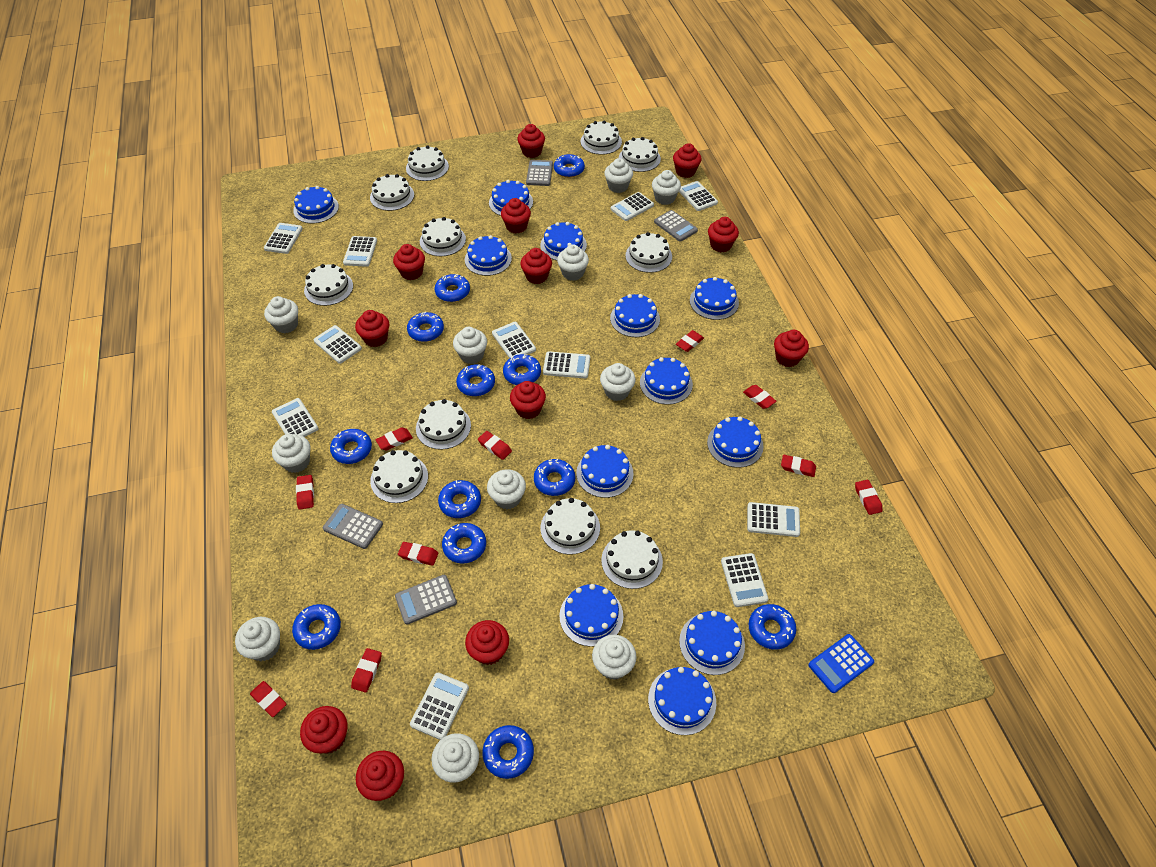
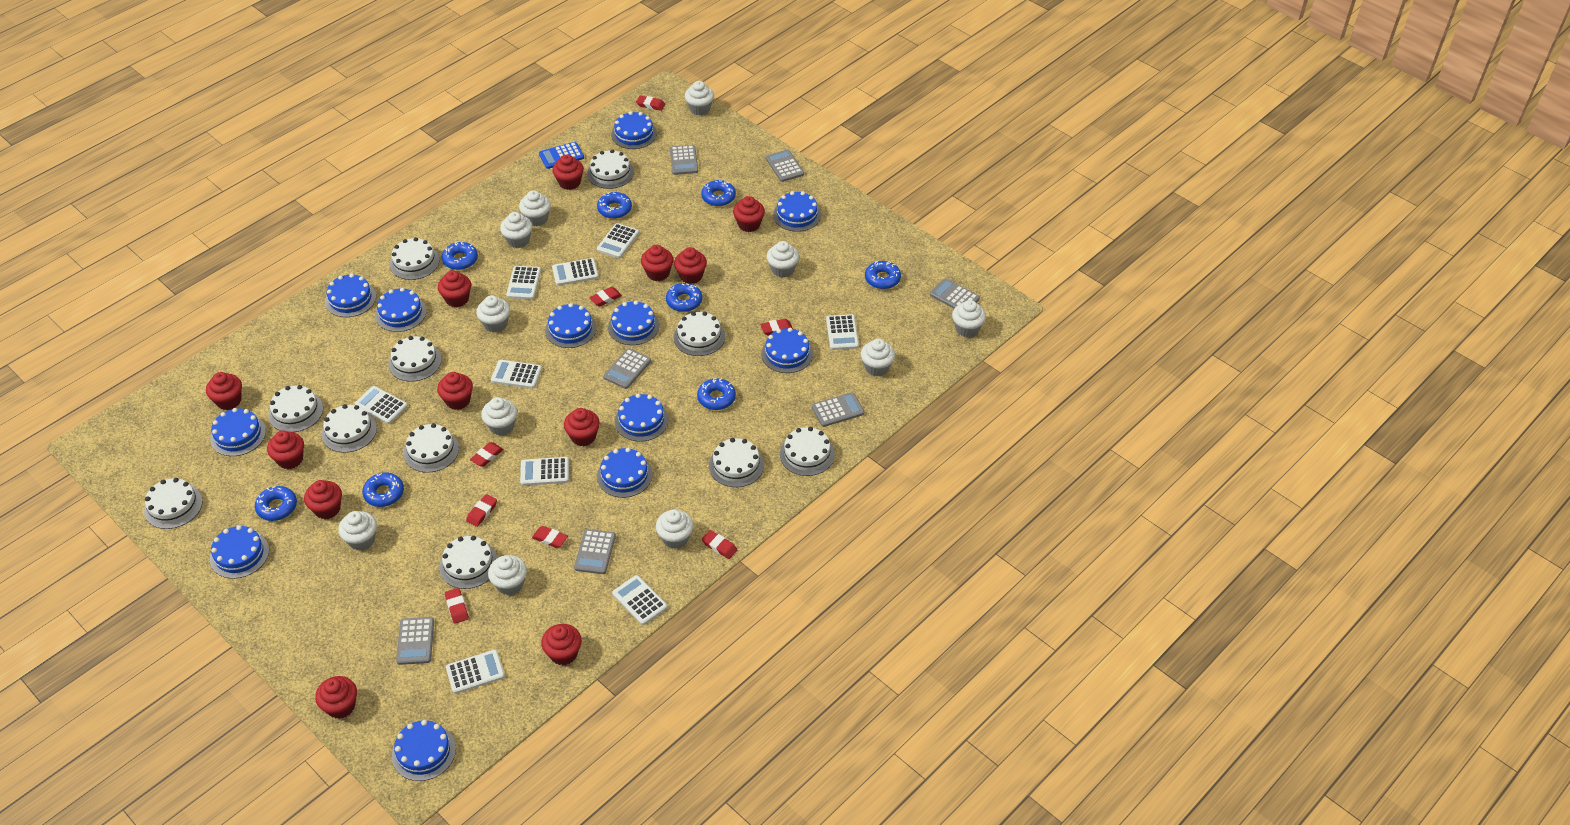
blue donut: [292,604,341,650] [330,429,372,464] [407,312,444,342] [435,274,470,302] [438,480,481,518] [442,523,486,564] [456,364,495,396] [482,725,534,779] [503,354,541,385] [534,459,575,496] [554,154,585,178] [749,604,796,650] = 12 -> [255,486,297,521] [362,473,404,507] [442,241,478,270] [597,192,632,219] [666,283,702,312] [697,378,736,410] [701,180,736,206] [865,261,901,289] = 8
grey calculator: [323,504,383,549] [395,575,457,625] [526,160,553,186] [654,210,698,242] = 4 -> [396,617,434,665] [574,529,616,574] [603,348,651,389] [670,145,698,175] [766,149,804,182] [812,392,864,427] [930,278,980,309] = 7
red eraser: [250,681,287,717] [296,475,314,510] [351,648,382,693] [376,427,413,450] [398,542,438,566] [478,431,512,460] [676,330,704,352] [743,385,776,409] [781,455,816,477] [855,480,882,515] = 10 -> [445,588,469,624] [466,494,497,527] [470,442,503,467] [532,526,568,548] [589,287,622,306] [636,95,665,111] [702,530,737,559] [760,319,793,336] = 8
white calculator: [264,223,303,254] [272,398,319,437] [313,325,362,364] [343,236,377,267] [410,673,469,740] [492,322,536,358] [543,351,590,378] [611,192,654,221] [679,181,718,211] [721,553,769,607] [747,502,800,537] = 11 -> [355,386,408,424] [446,650,505,694] [491,360,542,389] [506,266,541,299] [520,457,569,486] [552,258,599,286] [597,223,639,258] [612,575,667,625] [826,314,859,350] = 9

